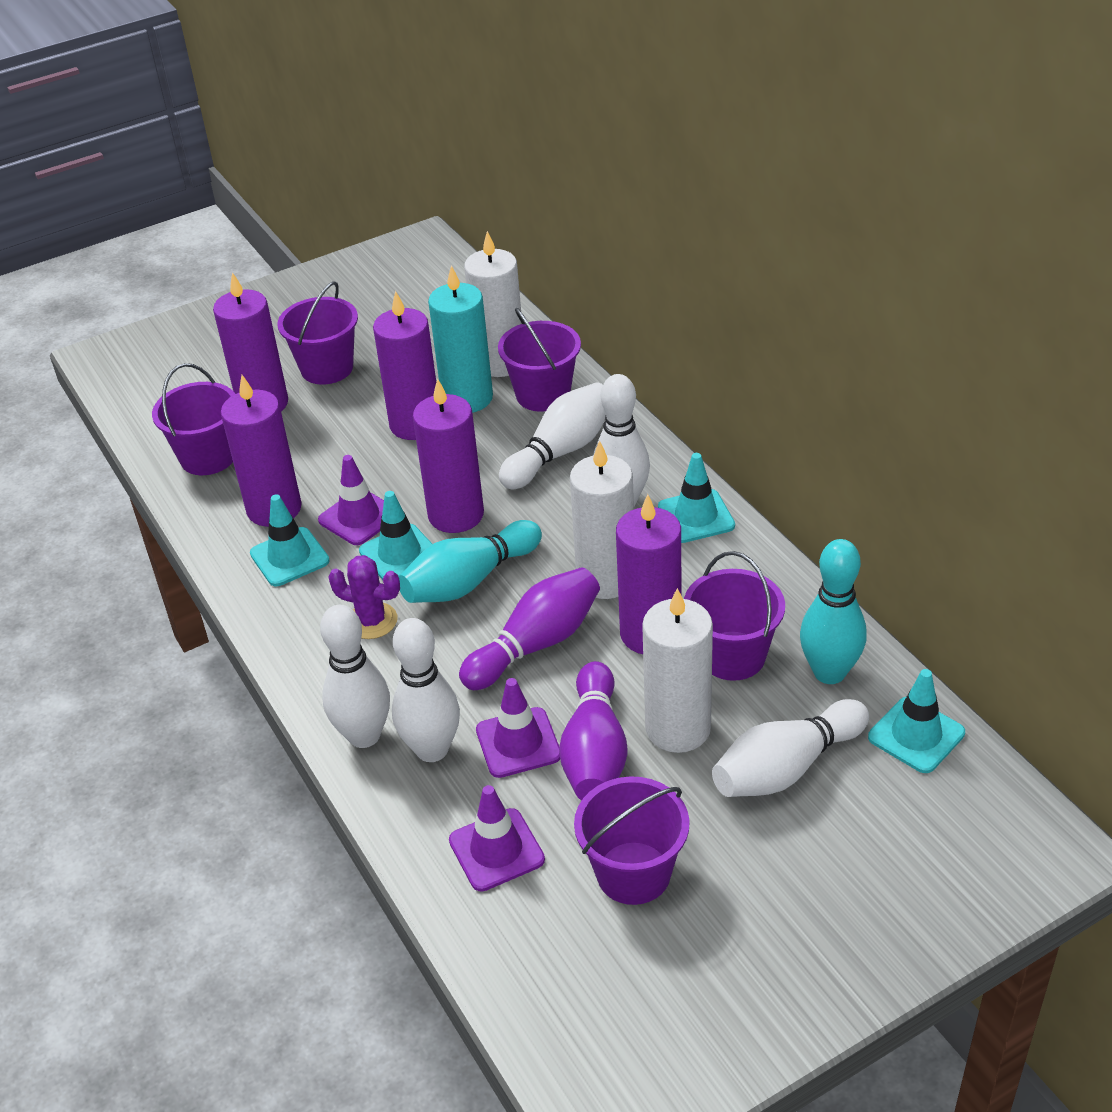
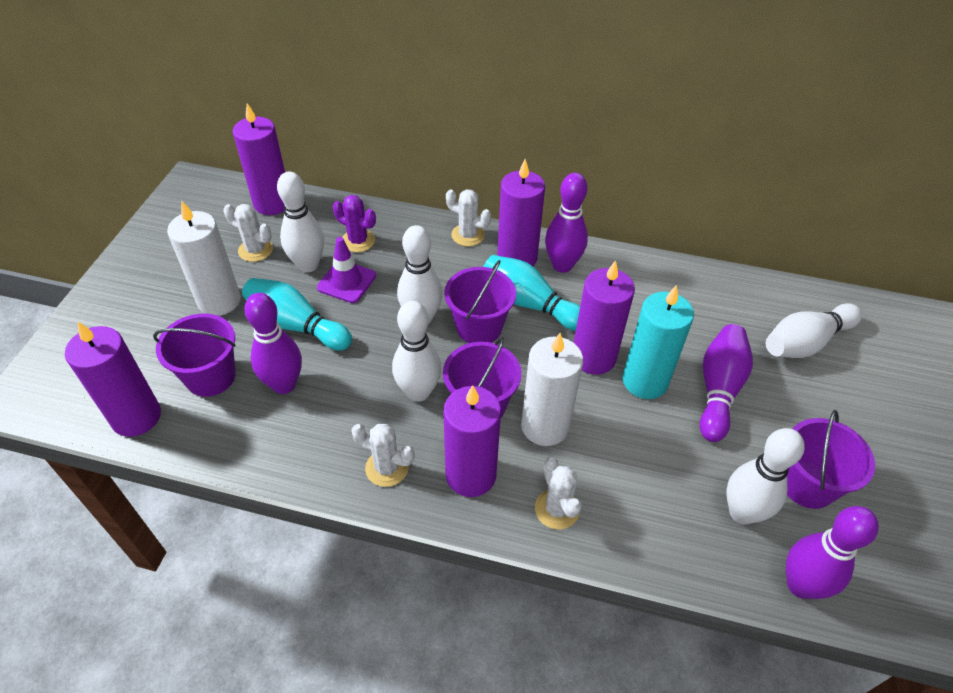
purple bowling pin: [459,567,600,690] [559,661,628,800] = 2 -> [244,293,302,394] [545,173,588,273] [700,324,753,442] [786,506,879,599] = 4
purple bucket: [152,363,235,475] [278,281,358,384] [498,308,581,412] [574,777,689,905] [684,551,785,681] = 5 -> [153,314,236,397] [443,337,521,418] [444,260,516,343] [787,410,875,509] = 4
purple traffic cone: [318,455,384,545] [449,785,545,892] [476,678,560,778] = 3 -> [317,237,376,303] = 1
turquoise traffic cone: [250,494,330,586] [359,491,432,580] [658,453,735,543] [868,669,965,773] = 4 -> none = 0
white cactus: none = 0 -> [224,204,273,262] [351,424,415,487] [446,189,491,246] [535,457,582,530] = 4
white candle: [464,231,522,377] [570,440,634,599] [642,588,713,753] = 3 -> [167,201,241,316] [521,333,583,446] = 2

